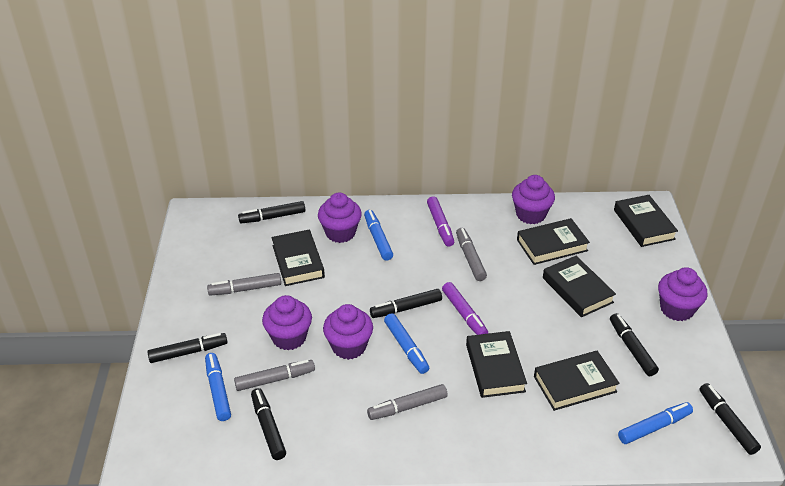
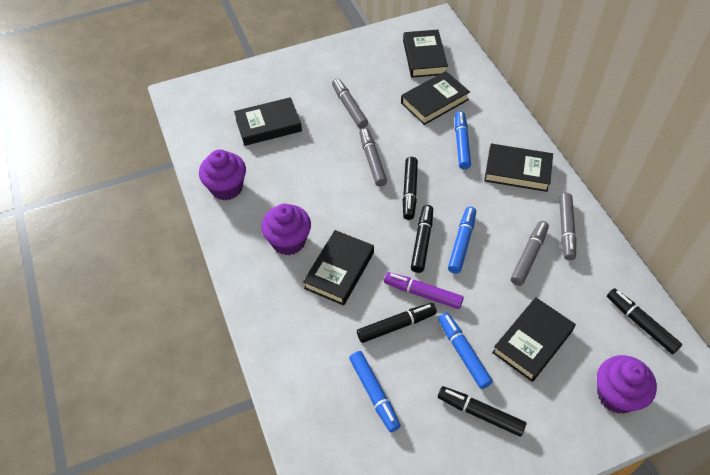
black marker: [147,333,228,363] [238,201,306,223] [251,388,286,460] [370,289,442,318] [610,313,659,376] [700,383,761,455] = 6 -> [357,303,437,343] [403,157,418,220] [411,205,433,273] [438,386,526,437] [607,288,682,354] = 5
purple cupcake: [262,295,312,350] [318,192,362,243] [323,304,373,360] [512,175,555,224] [658,267,708,321] = 5 -> [199,149,246,200] [261,203,311,255] [597,355,657,414] = 3
purple marker: [427,196,454,246] [442,282,488,335] = 2 -> [384,272,464,309] = 1

